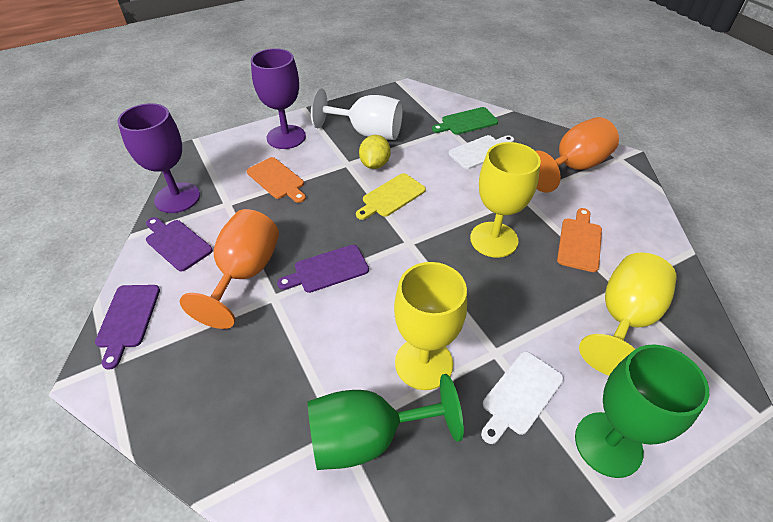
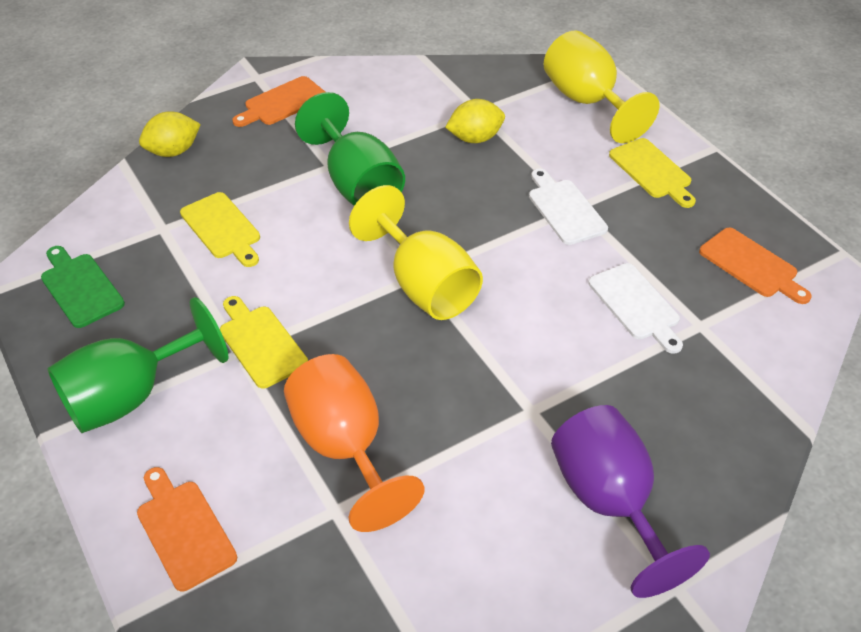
orange cutting board: [247,157,306,203] [557,208,602,272] = 2 -> [137,467,237,591] [232,76,325,127] [699,228,812,304] = 3
orange goblet: [180,209,279,329] [536,117,619,193] = 2 -> [284,354,425,532] = 1
purple cutting board: [95,285,160,370] [146,217,213,272] [277,245,369,293] = 3 -> none = 0
purple goblet: [117,103,200,213] [251,48,306,149] = 2 -> [551,405,710,598] = 1
white goblet: [311,88,403,140] = 1 -> none = 0
yellow cutting board: [356,173,426,220] = 1 -> [180,192,260,267] [220,296,308,388] [609,138,696,208] = 3
yellow goblet: [394,262,467,390] [470,142,541,258] [579,252,677,376] = 3 -> [349,185,483,320] [544,30,659,143] = 2
yellow lemon: [359,135,391,169] = 1 -> [139,111,201,157] [445,99,505,143] = 2

